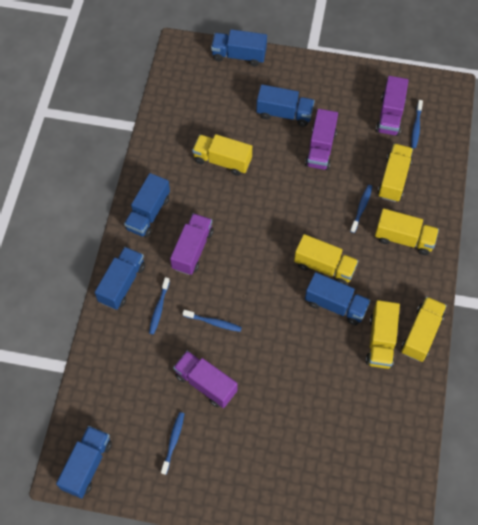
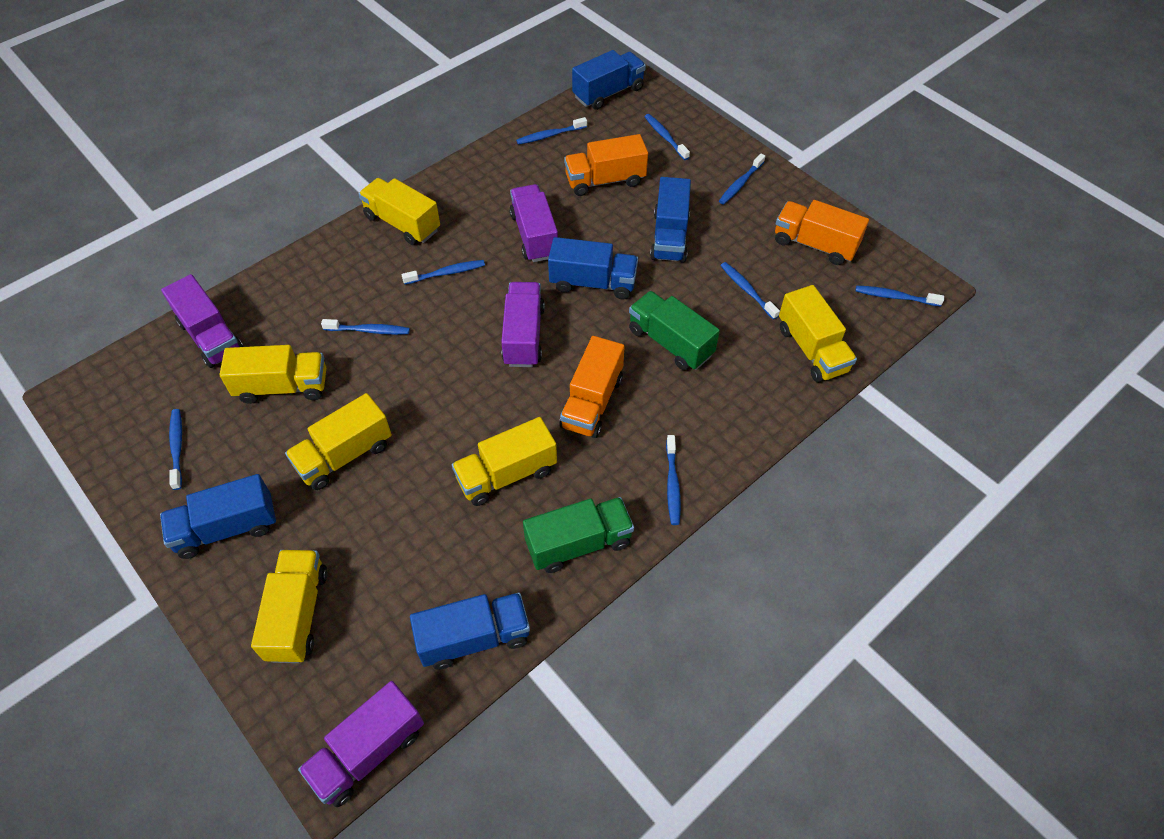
blue toothbrush: [149,277,170,334] [161,412,184,475] [183,310,242,332] [350,185,373,233] [411,100,423,148] = 5 -> [169,409,182,490] [321,319,410,335] [402,260,485,285] [516,117,587,145] [644,114,690,160] [666,435,681,525] [719,154,765,204] [720,262,780,320] [855,286,944,307] = 9
blue truck: [56,426,112,499] [95,247,145,310] [124,173,170,238] [211,29,267,67] [256,85,315,127] [305,272,371,325] = 6 -> [160,474,276,559] [410,592,530,670] [548,237,638,299] [572,50,646,110] [650,177,691,263] = 5
green truck: none = 0 -> [523,497,634,573] [629,291,720,371] = 2
orange truck: none = 0 -> [559,336,625,438] [564,134,648,196] [775,200,869,265] = 3

